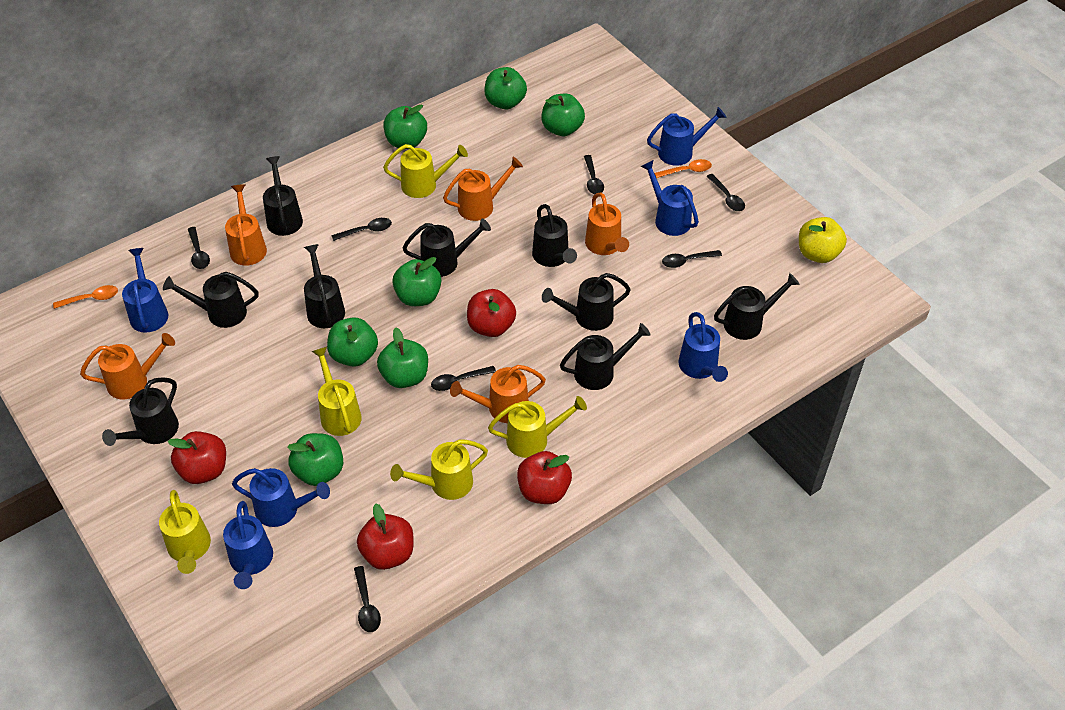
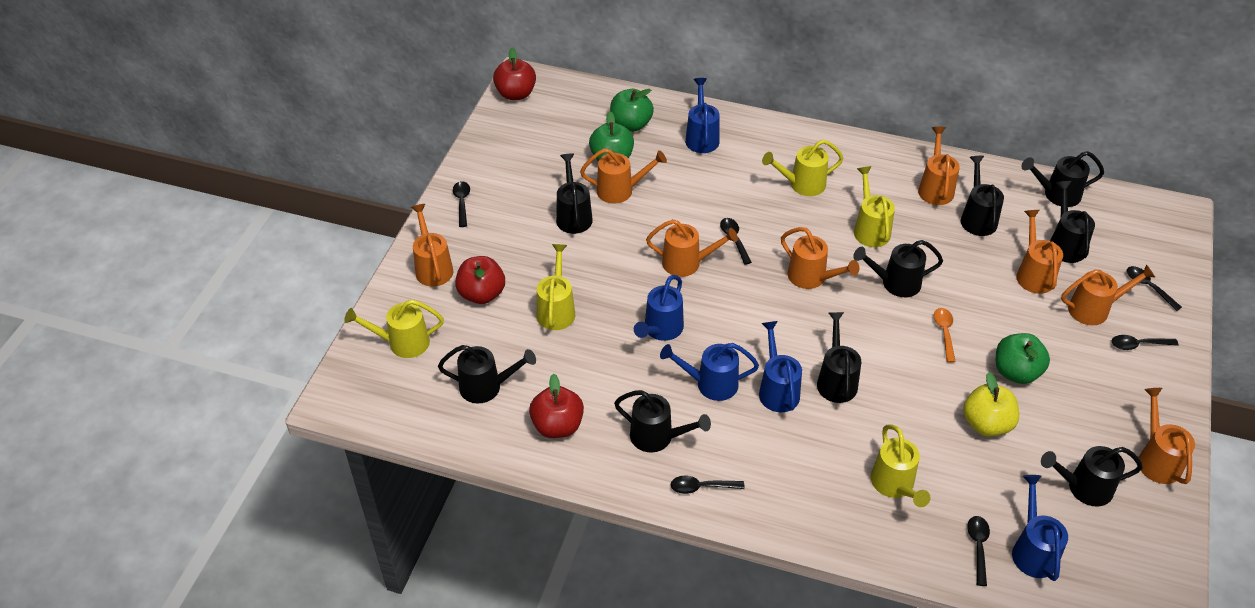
black spoon: [188,227,210,269] [331,218,392,241] [354,566,381,632] [431,366,496,391] [584,155,604,194] [662,250,722,268] [706,174,745,211] = 7 -> [453,181,470,227] [671,475,745,494] [720,218,752,265] [967,516,990,586] [1112,335,1179,350] [1127,266,1182,311] = 6
blue watering can: [122,248,169,333] [223,501,273,589] [232,468,330,527] [641,160,699,236] [647,107,727,166] [679,312,728,382] = 6 -> [634,275,684,341] [660,343,759,401] [685,78,720,153] [759,321,802,412] [1012,475,1068,581] = 5
green apple: [287,433,343,486] [327,317,378,367] [377,328,428,388] [383,105,427,149] [392,257,441,306] [484,67,527,109] [541,94,585,136] = 7 -> [589,111,634,161] [610,89,654,132] [996,333,1050,384] = 3
orange spoon: [53,285,118,309] [654,159,712,178] = 2 -> [934,308,956,363] = 1
orange watering can: [80,333,175,399] [225,184,267,266] [443,157,523,221] [450,365,546,423] [585,192,629,255] = 5 -> [411,204,453,286] [580,148,667,204] [646,219,738,277] [781,227,860,289] [918,127,960,205] [1016,210,1063,294] [1061,264,1156,325] [1138,388,1195,484] = 8
red apple: [168,431,226,484] [357,504,413,570] [467,289,516,337] [517,451,572,504] = 4 -> [455,256,505,304] [493,48,536,100] [529,374,584,438] = 3

